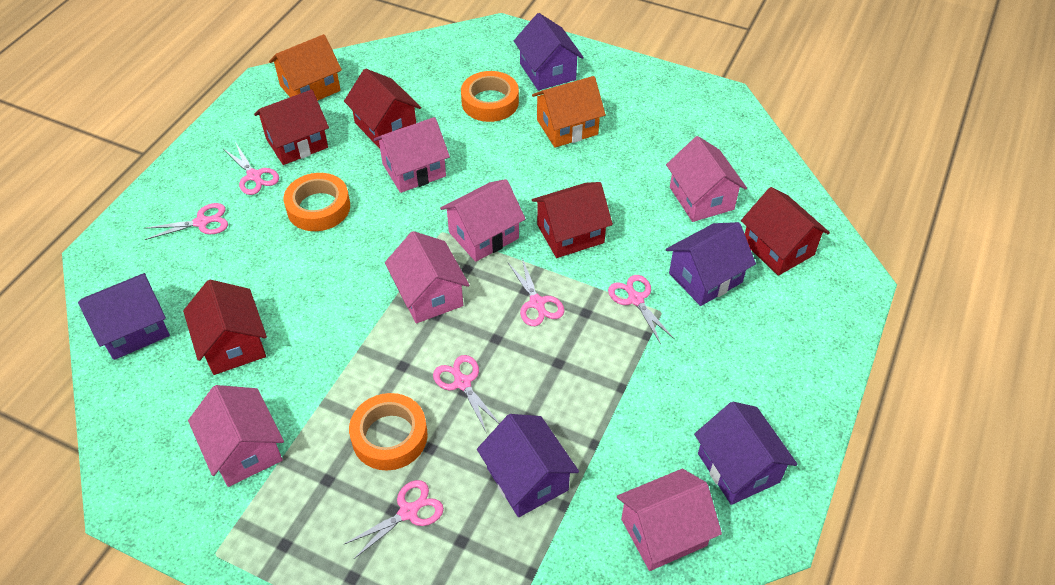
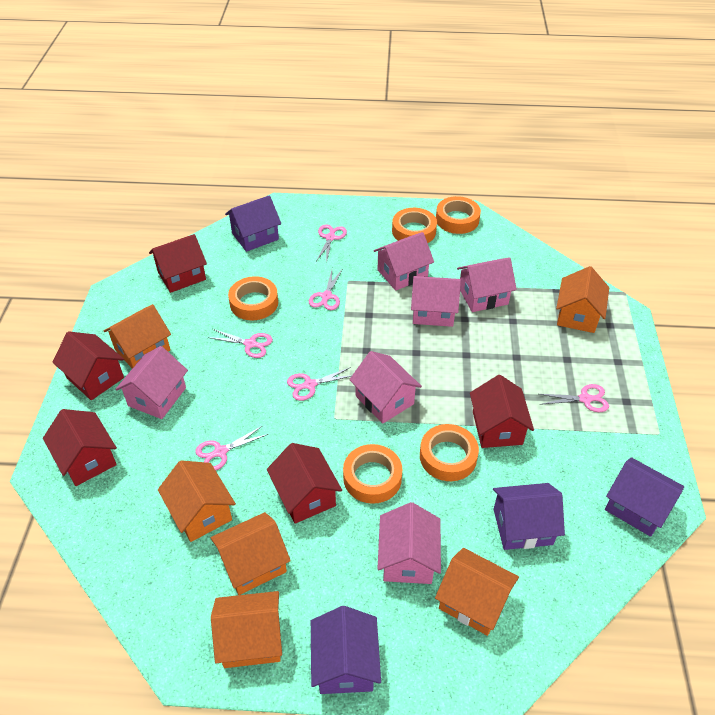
orange house: [269,34,342,101] [532,76,606,148] = 2 -> [104,304,171,369] [158,460,236,542] [211,512,291,595] [211,591,282,668] [435,548,519,636] [556,266,609,333] = 6
orange tape: [284,173,350,231] [349,393,428,470] [461,71,519,122] = 3 -> [228,276,278,320] [343,444,402,504] [392,208,437,243] [420,424,479,481] [436,196,481,234] = 5
purple house: [78,273,170,360] [477,414,579,517] [514,13,584,90] [666,222,756,306] [694,402,798,505] = 5 -> [225,195,281,252] [311,606,381,694] [493,483,565,550] [605,457,684,537] = 4

